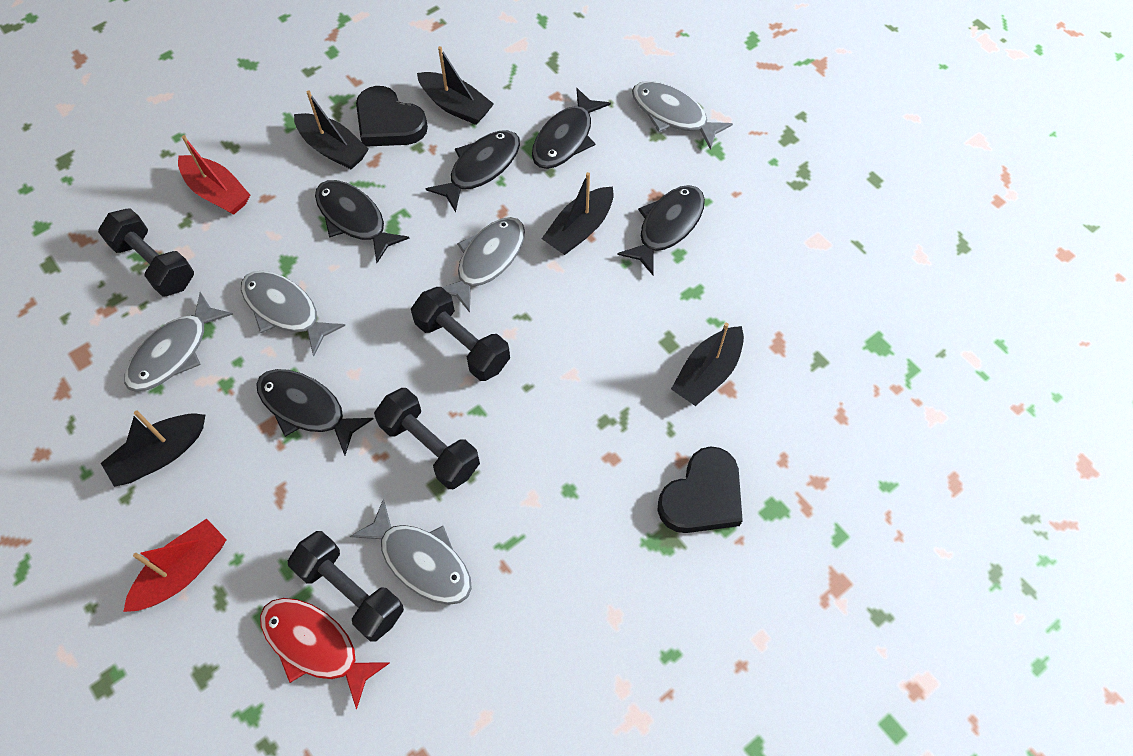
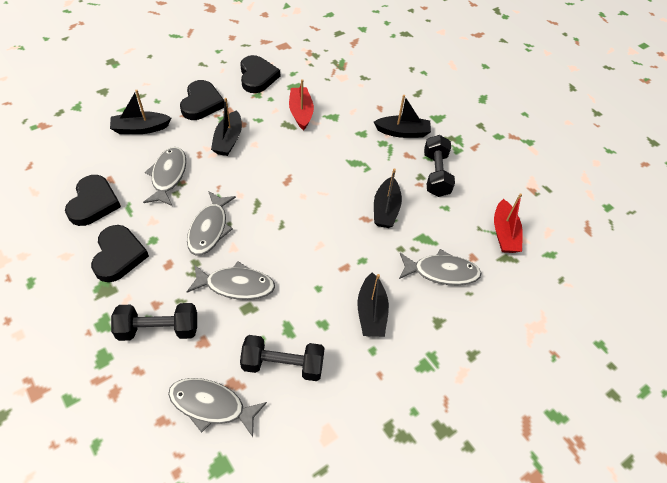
black dumbbell: [98,208,194,297] [288,531,404,642] [374,388,480,489] [411,287,510,381] = 4 -> [111,303,197,341] [240,335,325,381] [424,135,455,197] = 3
black fish: [256,369,374,455] [315,180,410,263] [425,130,520,212] [532,88,611,169] [617,185,705,275] = 5 -> none = 0
black heart: [356,86,428,147] [657,446,743,533] = 2 -> [65,175,121,226] [91,225,149,282] [180,80,225,120] [240,55,280,93] = 4
red fish: [260,598,390,709] = 1 -> none = 0

